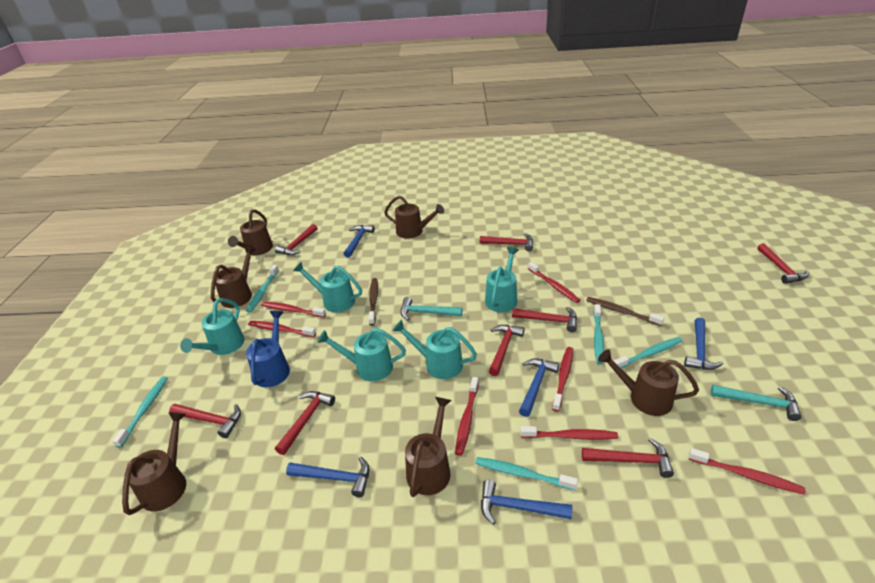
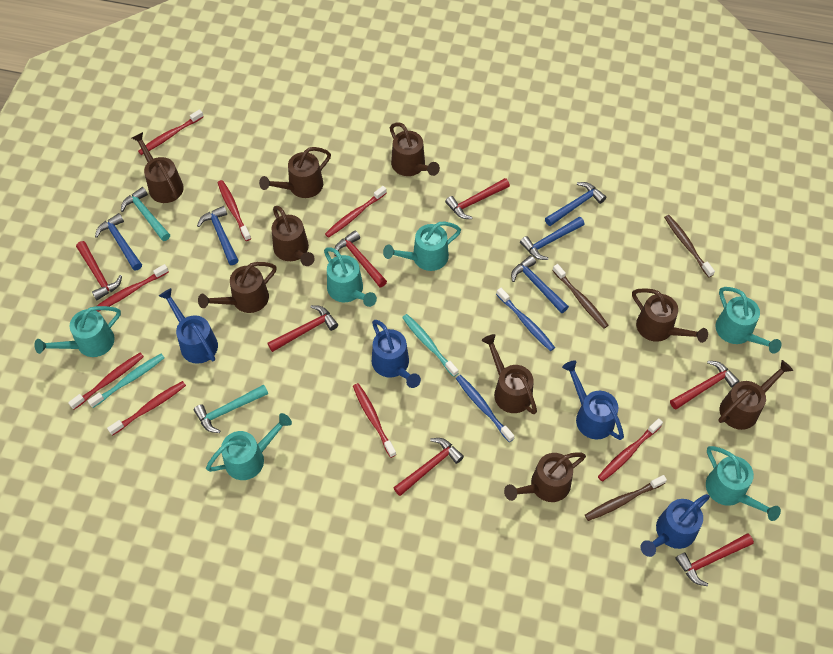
blue toothbrush: none = 0 -> [456,375,514,442] [496,288,555,351] = 2
blue watering can: [246,311,290,387] = 1 -> [159,288,218,364] [372,320,421,388] [562,360,624,440] [640,494,710,557] = 4
brown toothbrush: [369,278,378,326] [586,297,664,326] = 2 -> [552,264,609,328] [585,475,667,521] [664,215,715,278] = 3
brown watering can: [122,412,186,515] [211,246,256,308] [228,209,273,255] [384,196,444,238] [405,397,451,497] [598,349,699,416] = 6 -> [132,132,184,203] [198,262,277,313] [259,147,331,198] [271,206,314,266] [390,123,440,176] [482,334,537,414] [504,452,586,502] [632,288,708,343] [718,360,793,430] = 9
red hammer: [169,404,241,438] [275,224,317,255] [275,391,335,455] [480,233,533,251] [489,325,524,376] [512,307,577,332] [582,438,674,478] [757,243,809,284] = 8 -> [76,241,122,300] [267,305,338,352] [334,230,387,287] [393,438,464,496] [445,178,510,219] [670,361,739,410] [675,534,754,586] = 7
red toothbrush: [248,321,316,337] [261,302,326,318] [455,377,479,456] [520,426,618,440] [528,262,580,303] [552,347,573,412] [689,448,805,495] = 7 -> [68,353,144,410] [96,264,169,312] [107,381,186,436] [138,109,204,155] [217,180,251,241] [325,186,387,238] [353,383,396,458] [598,418,663,482] = 8
turquoise toothbrush: [112,376,168,448] [246,265,279,313] [475,457,578,490] [593,304,604,365] [614,337,682,368] = 5 -> [87,354,165,408] [402,314,458,377] = 2
turquoise watering can: [180,298,245,355] [293,262,362,312] [317,328,406,381] [393,320,477,379] [485,247,519,312] = 5 -> [35,306,121,357] [206,413,292,480] [324,247,377,307] [383,222,461,271] [706,446,781,521] [716,287,782,353] = 6

